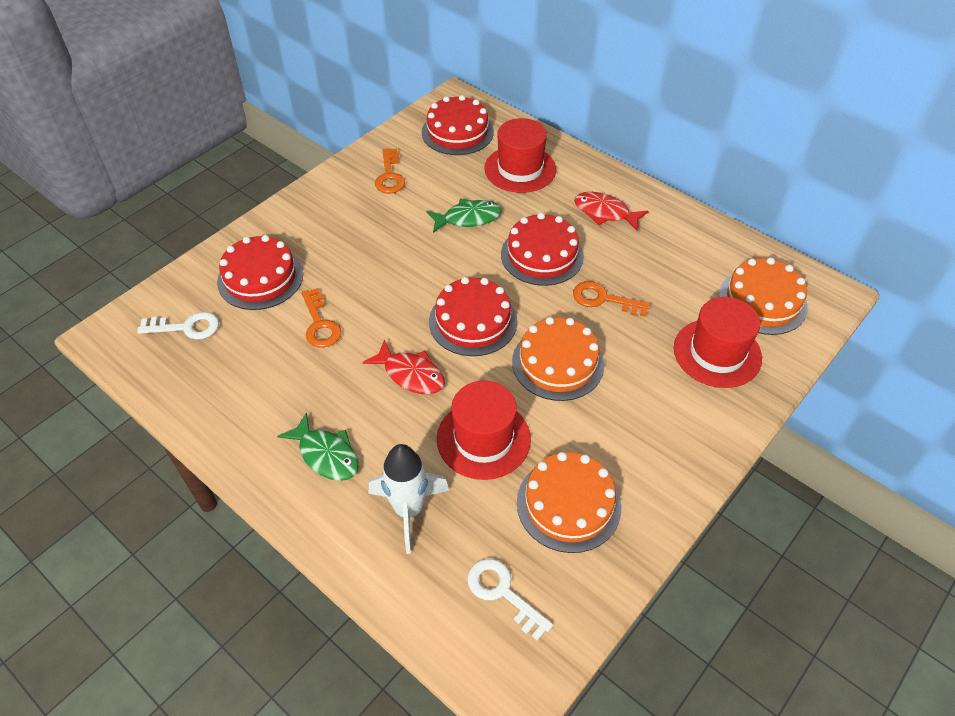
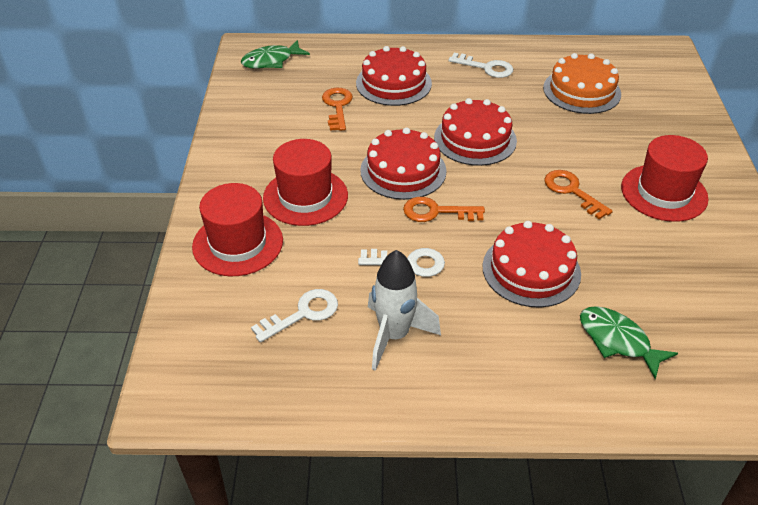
orange cake: [512,317,604,401] [517,452,621,553] [719,258,808,335] = 3 -> [543,53,621,114] = 1
red fish: [362,339,445,394] [574,192,649,232] = 2 -> none = 0
white key: [137,312,219,340] [467,559,553,641] = 2 -> [251,289,338,343] [358,248,445,277] [448,53,513,78] = 3

